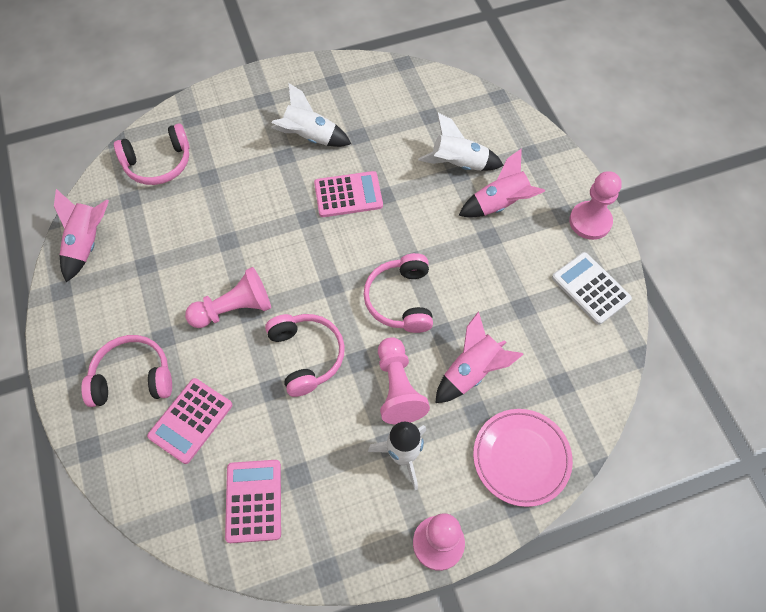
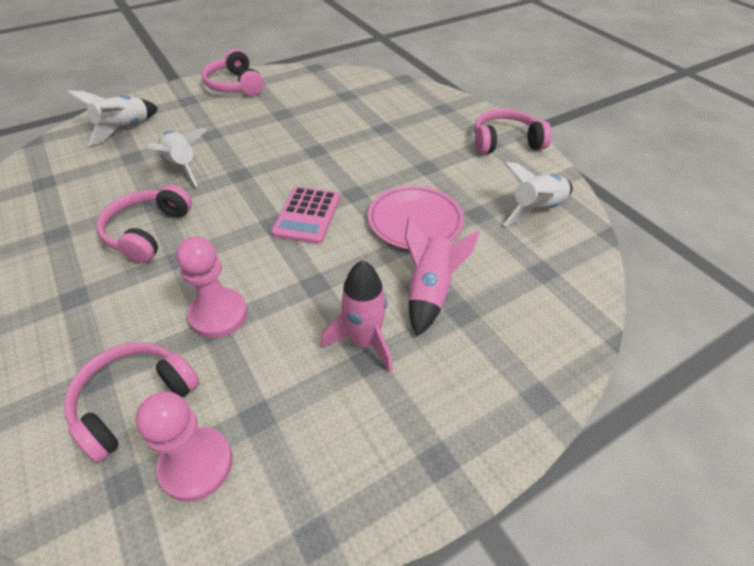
pink calculator: [147,378,232,464] [225,460,281,543] [314,171,383,217] = 3 -> [271,186,340,244] = 1
pink pawn: [185,267,271,328] [378,337,430,424] [413,513,465,571] [569,171,622,240] = 4 -> [136,391,232,502] [176,236,247,338] = 2
pink rocket: [54,189,109,282] [435,312,524,403] [459,148,545,218] = 3 -> [321,260,393,373] [405,217,480,336] = 2
white calculator: [552,252,632,325] = 1 -> none = 0

